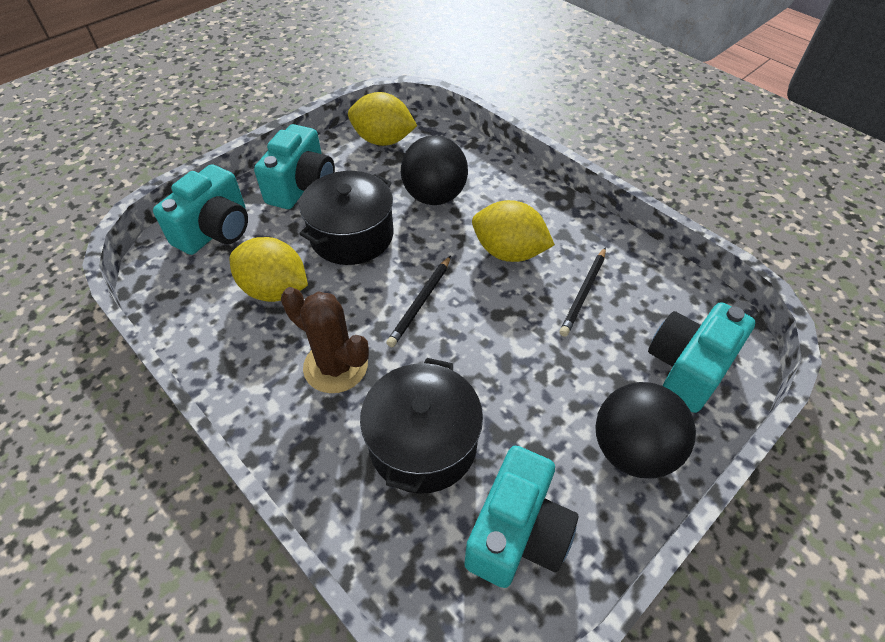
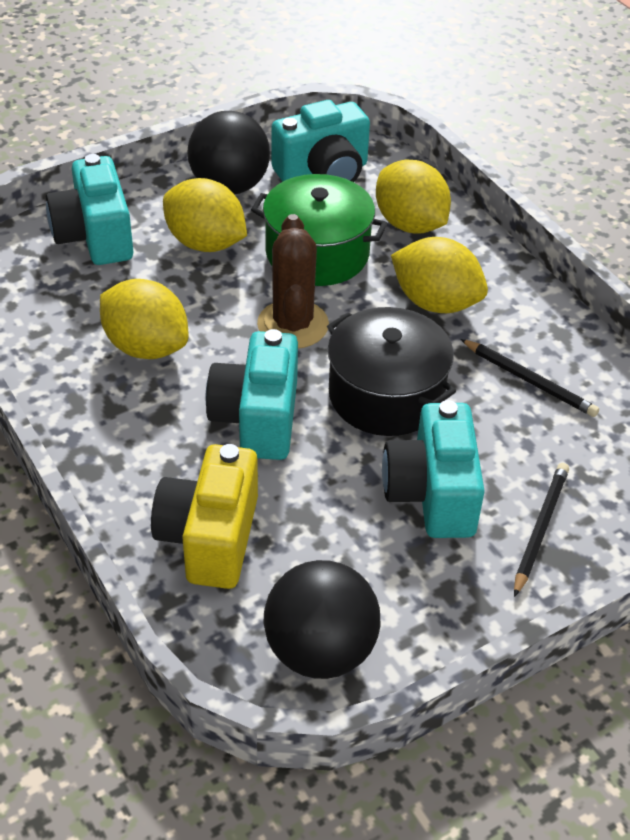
black pot: [299,171,393,265] [360,358,483,494] = 2 -> [327,307,456,436] = 1
green pot: none = 0 -> [251,174,387,286] = 1
yellow camera: none = 0 -> [151,444,258,589] = 1
yellow lemon: [230,237,308,302] [348,92,417,146] [472,200,555,262] = 3 -> [100,279,189,359] [163,178,247,252] [376,159,451,234] [391,237,488,313] = 4

